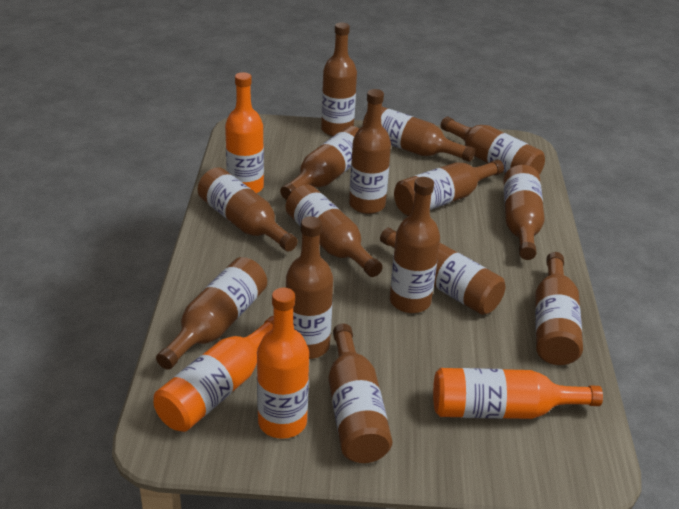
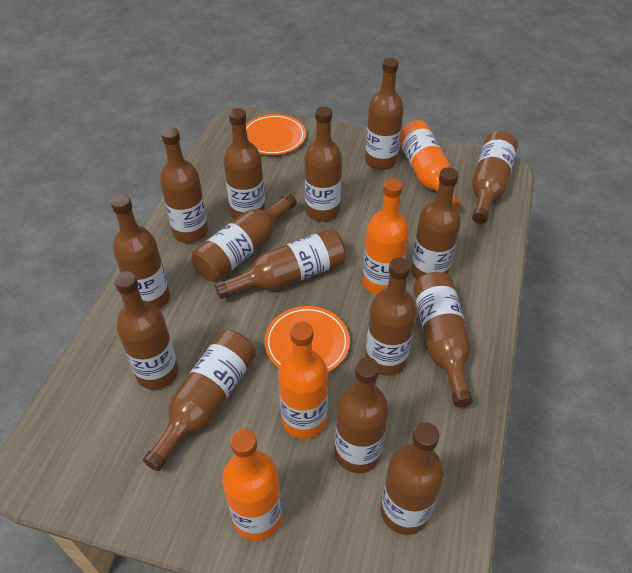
orange plate: none = 0 -> [246,114,306,155] [264,306,350,372] = 2

